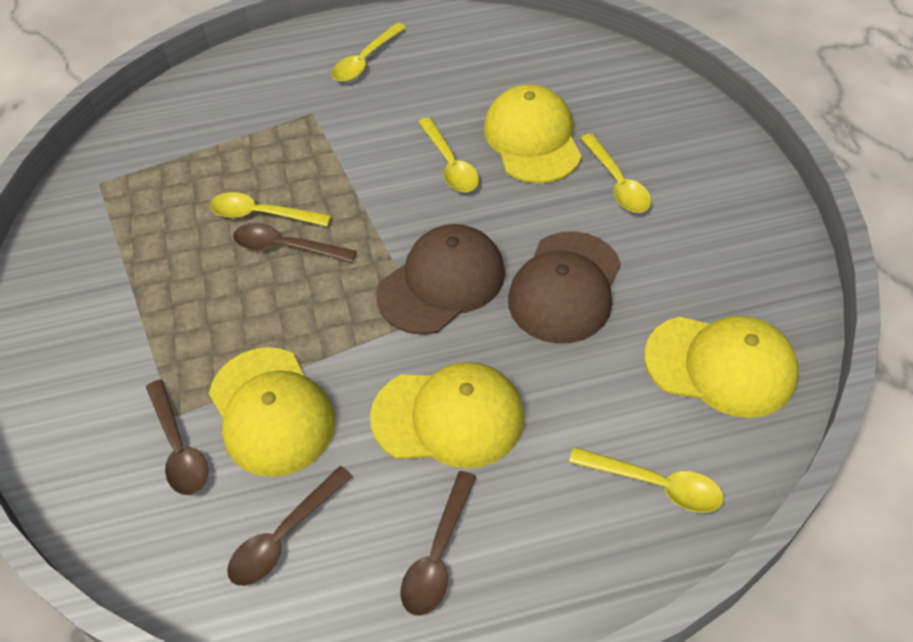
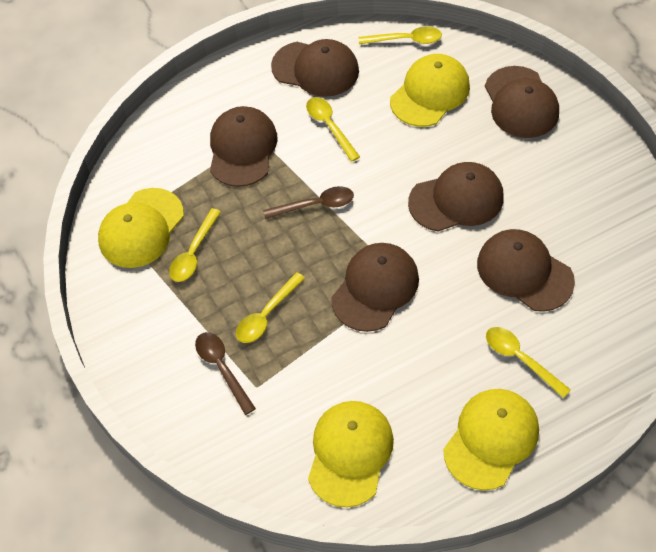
brown cap: [376,224,505,335] [508,231,621,344] = 2 -> [210,106,278,187] [271,39,359,97] [331,243,419,332] [408,162,504,232] [477,229,575,312] [485,66,559,138] = 6
brown spoon: [146,379,208,495] [227,466,353,586] [233,223,357,263] [400,471,476,616] = 4 -> [195,332,256,415] [263,186,354,219] = 2

